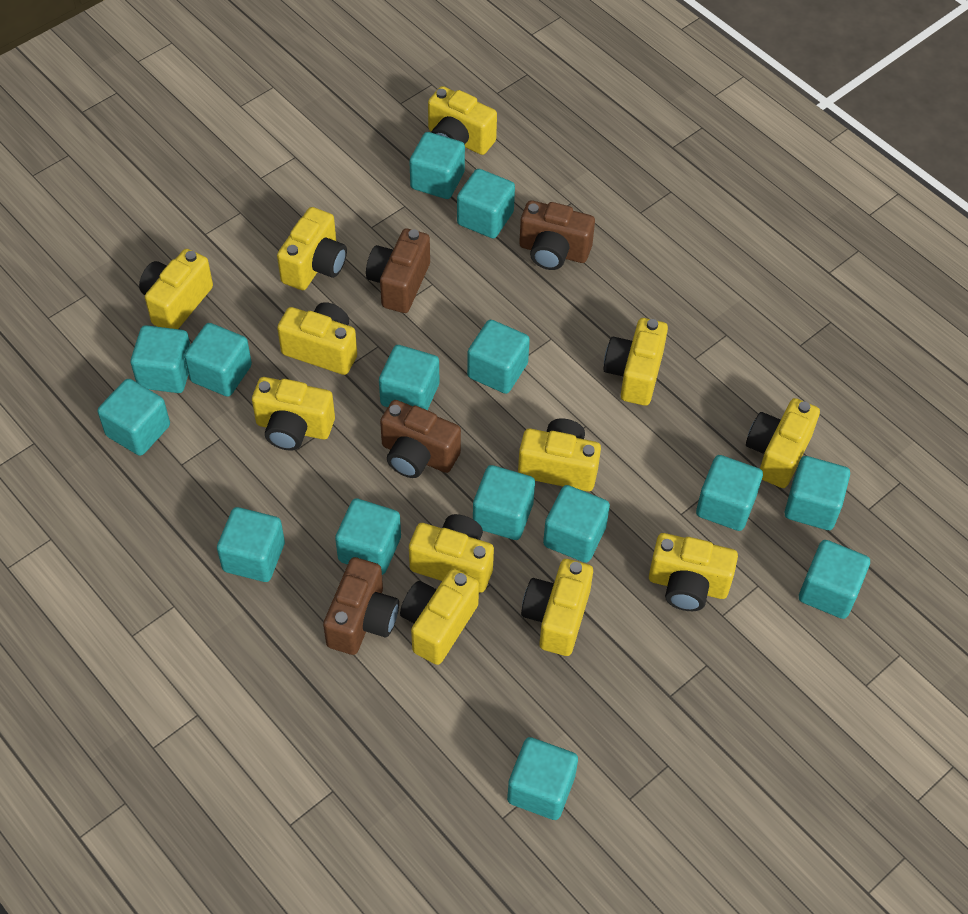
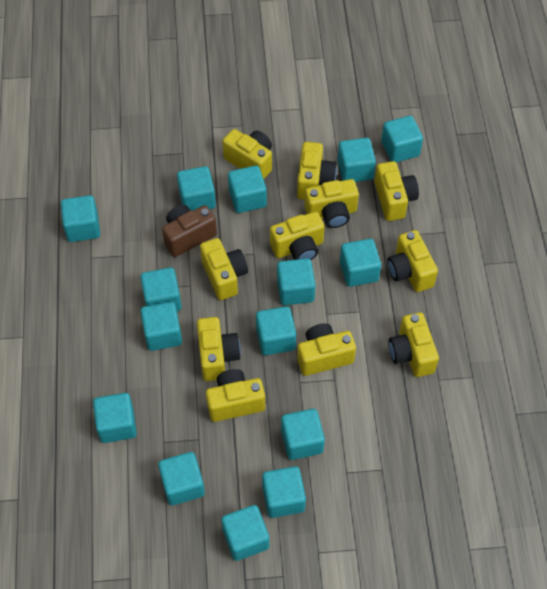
brown camera: [323,557,399,655] [366,228,430,313] [380,400,461,478] [519,200,595,270] = 4 -> [162,205,217,257] = 1
yellow camera: [139,249,213,329] [252,377,335,450] [277,207,347,290] [277,302,357,375] [400,568,479,665] [409,514,494,593] [428,86,497,155] [518,418,601,492] [521,559,593,656] [603,318,668,406] [649,533,738,611] [746,398,820,488] = 12 -> [197,317,241,381] [200,238,248,300] [206,369,265,422] [222,129,272,179] [270,212,325,260] [297,142,337,200] [297,323,356,376] [304,179,359,228] [375,161,419,221] [387,230,438,292] [388,312,439,377] = 11

